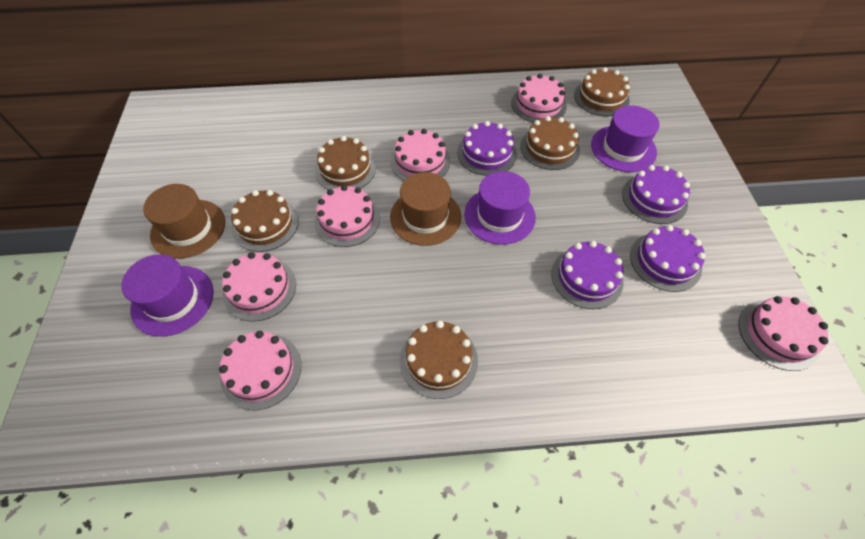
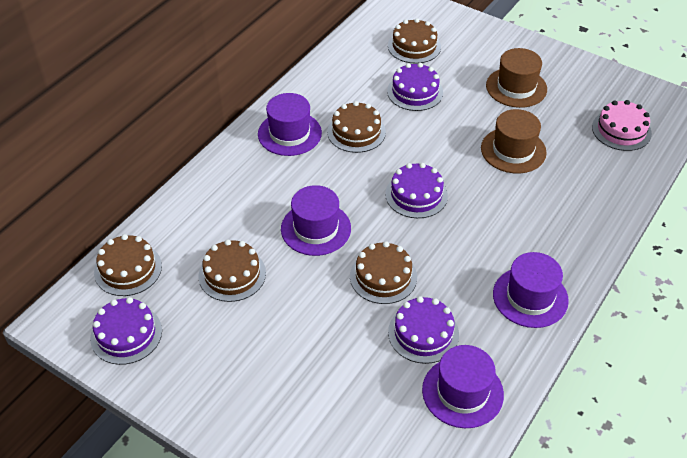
pink cake: [219,331,301,411] [222,252,296,322] [314,185,380,247] [390,129,451,181] [511,74,567,123] [739,296,828,371] = 6 -> [592,100,652,151] = 1
purple hat: [121,254,214,337] [464,171,536,245] [591,106,659,172] = 3 -> [258,93,322,156] [281,185,351,256] [422,345,504,428] [493,252,569,328] = 4

